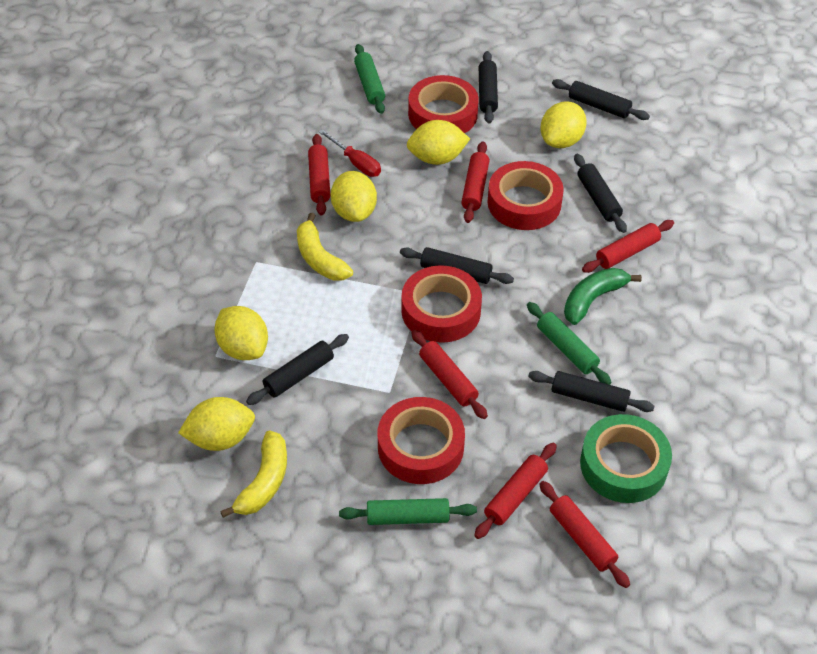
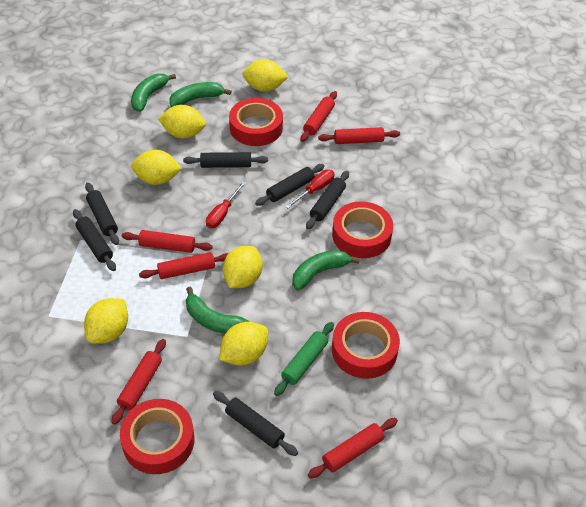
green banana: [564,268,642,325] = 1 -> [131,73,176,112] [169,82,232,107] [186,286,249,334] [292,250,360,290] = 4
green rolling pin: [339,498,477,525] [354,44,385,114] [527,302,612,385] = 3 -> [274,322,334,396] = 1
green tape: [580,414,672,503] = 1 -> none = 0
red screwdriver: [319,129,381,177] = 1 -> [206,181,246,228] [285,169,335,208] = 2
yellow banana: [220,430,287,518] [297,213,353,280] = 2 -> none = 0
yellow lemon: [178,397,255,451] [214,306,268,360] [331,171,377,222] [407,120,470,165] [540,101,587,148] = 5 -> [84,298,128,343] [131,150,182,185] [158,105,206,138] [219,322,268,366] [223,246,263,288] [243,59,288,91] = 6

